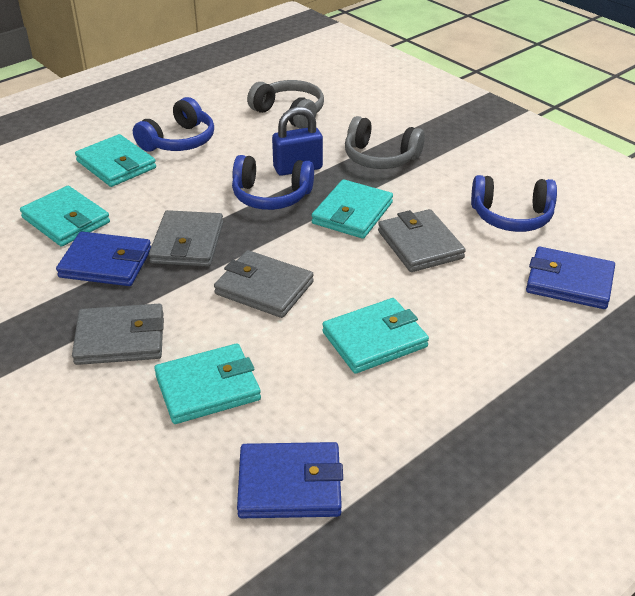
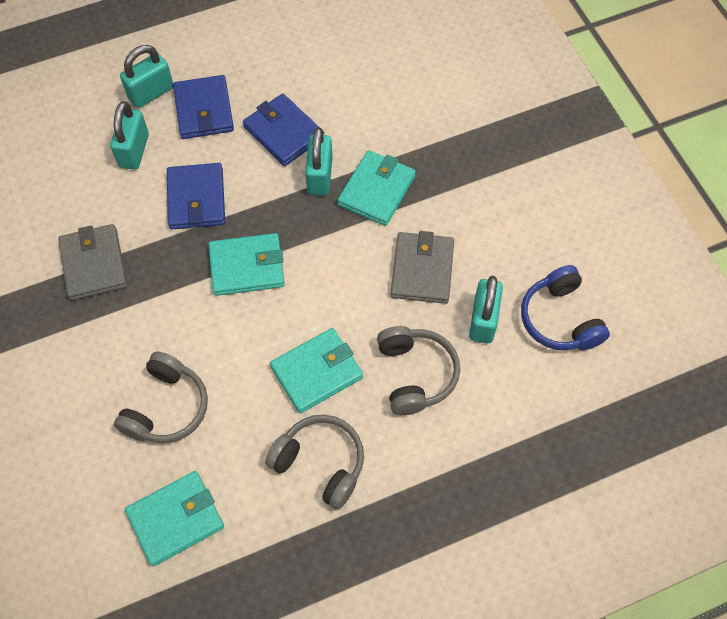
blue headphones: [133,97,214,152] [232,155,314,210] [471,175,557,232] = 3 -> [521,265,610,350] = 1
blue padlock: [272,107,323,176] = 1 -> none = 0
grey headphones: [247,80,324,129] [345,116,425,169] = 2 -> [114,351,208,443] [265,414,364,510] [377,326,460,415] = 3
grey wallet: [72,304,164,365] [149,210,223,267] [214,250,314,318] [378,209,466,272] = 4 -> [58,224,127,300] [391,231,454,304] = 2
turquoise padlock: none = 0 -> [110,101,149,170] [120,45,173,108] [305,127,333,195] [469,276,503,343] = 4
turquoise wallet: [20,186,110,247] [75,134,156,187] [154,344,261,424] [312,179,393,239] [322,298,429,374] = 5 -> [125,471,224,566] [209,233,285,296] [270,328,363,413] [338,150,416,226] = 4

